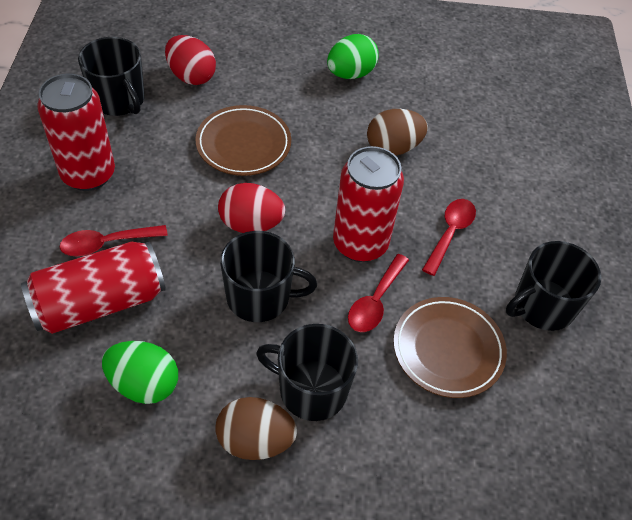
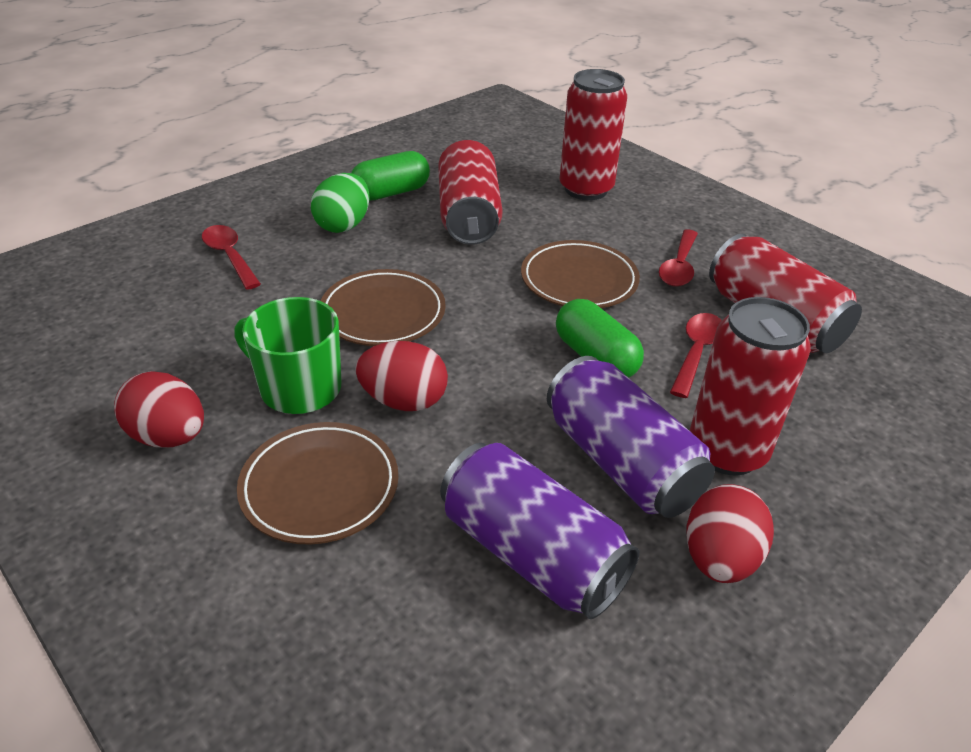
black mug: [78,37,145,116] [220,231,317,322] [256,324,358,421] [506,241,601,331] = 4 -> none = 0
brown egg: [215,397,297,460] [367,109,428,156] = 2 -> none = 0
brown plate: [196,105,291,176] [393,297,507,398] = 2 -> [237,422,399,544] [321,269,446,346] [521,240,640,308] = 3
green capsule: none = 0 -> [351,151,430,201] [556,299,644,378] = 2
green egg: [102,341,178,404] [327,34,379,79] = 2 -> [311,173,370,233] = 1
green mug: none = 0 -> [235,297,342,414] = 1
purple can: none = 0 -> [440,443,639,619] [547,356,715,518] = 2
red can: [21,241,166,334] [37,73,115,191] [333,146,404,262] = 3 -> [438,140,503,245] [560,69,627,200] [690,297,811,476] [709,234,862,353] = 4
red egg: [165,35,216,85] [218,183,285,233] = 2 -> [114,371,204,447] [355,341,448,411] [686,484,774,583] = 3

